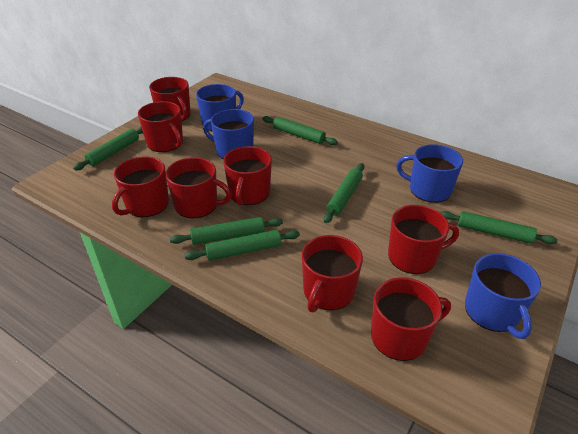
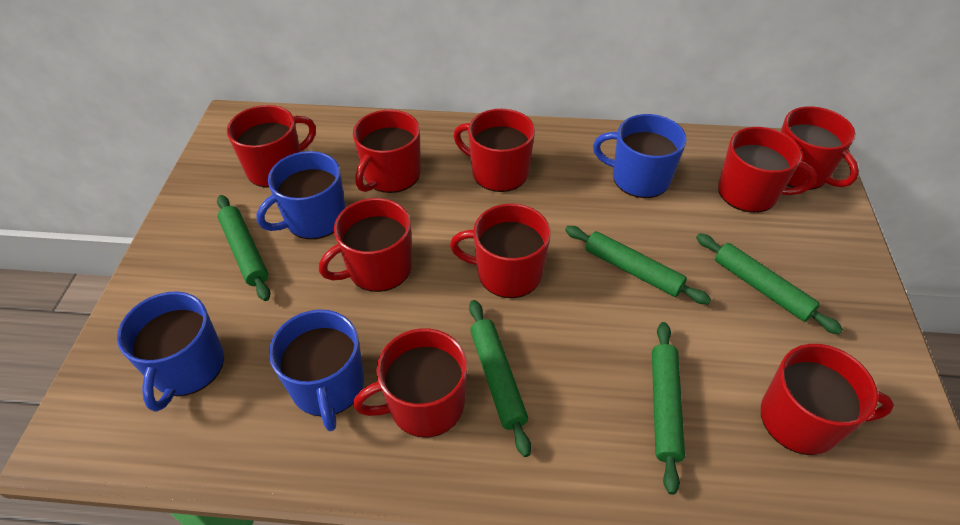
green rolling pin: [73,127,143,171] [170,217,283,245] [185,230,300,261] [262,116,338,145] [324,163,364,223] [440,211,557,244] = 6 -> [217,195,270,301] [469,300,531,457] [565,226,711,304] [652,322,685,495] [696,233,843,335] = 5
red mug: [112,156,169,217] [138,101,183,152] [149,77,190,121] [165,157,232,218] [223,146,272,206] [302,235,363,312] [371,277,451,361] [388,205,459,274] = 8 -> [227,105,316,188] [319,198,412,292] [353,110,421,193] [353,328,467,438] [450,203,551,298] [453,109,535,192] [718,127,817,213] [761,344,894,455] [780,106,859,190] = 9

